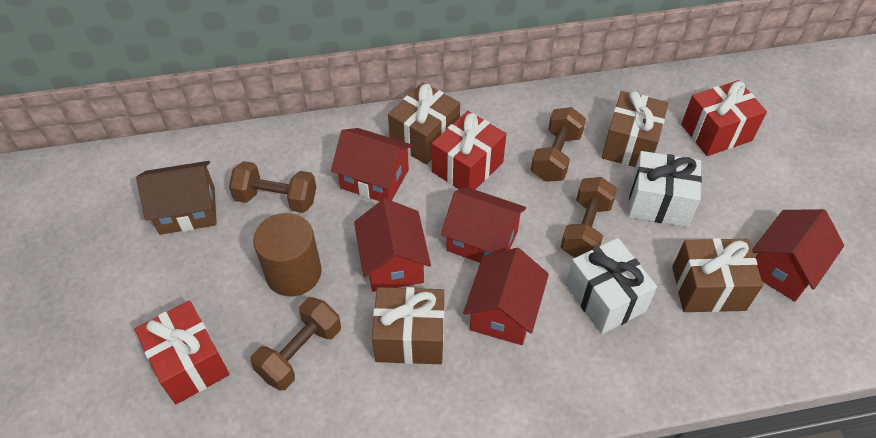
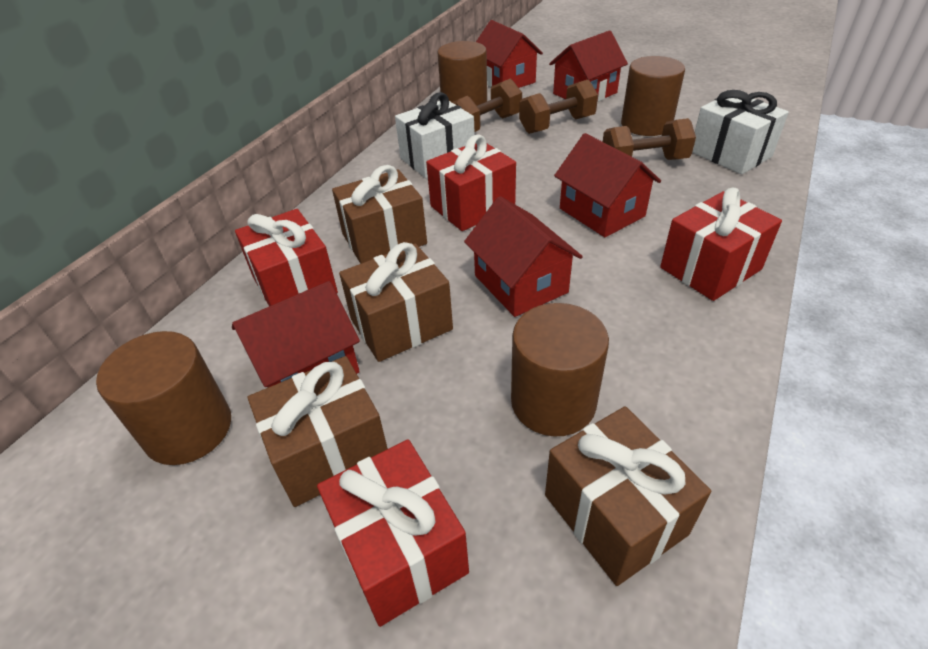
brown cylinder: [253,213,322,296] = 1 -> [96,331,231,465] [438,41,487,106] [511,303,609,436] [621,56,685,136] = 4
brown dumbbell: [229,161,316,213] [250,297,341,391] [531,107,586,182] [561,177,617,258] = 4 -> [452,78,522,132] [519,80,598,134] [603,118,696,160] = 3
brown house: [136,161,217,235] = 1 -> none = 0
red gift: [134,300,229,404] [432,111,506,190] [681,80,767,156] = 3 -> [235,209,338,306] [317,439,469,627] [426,134,516,231] [660,188,782,301] = 4

